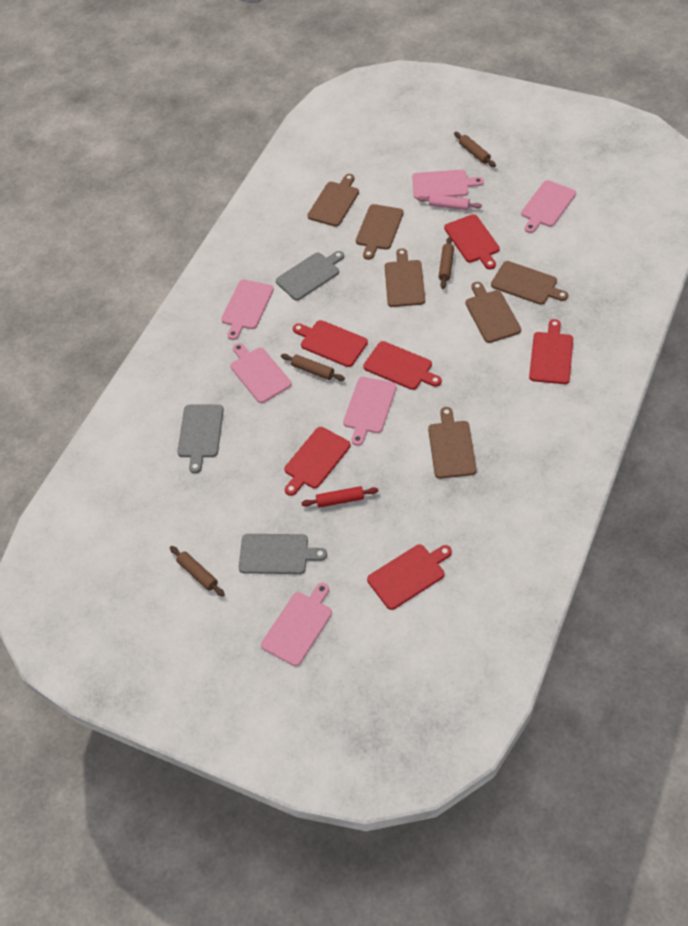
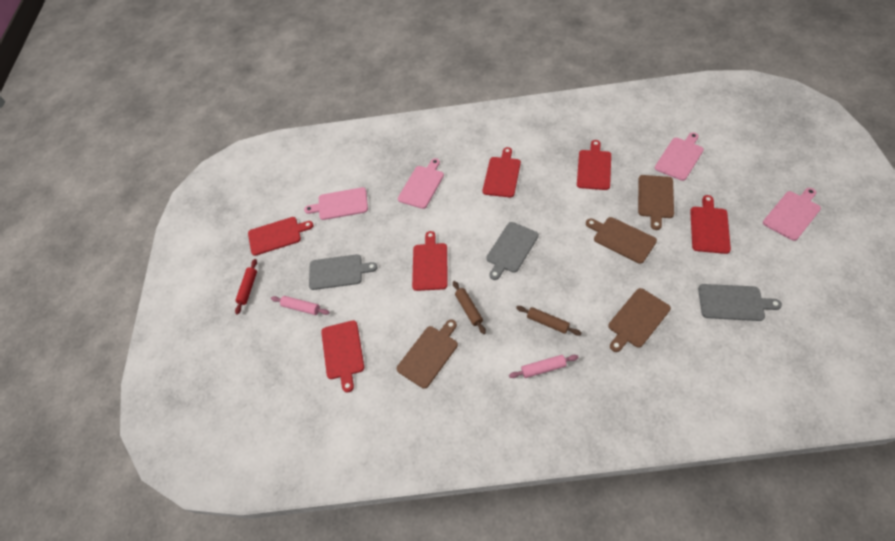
brown cutting board: [307,174,359,227] [356,204,404,260] [385,248,425,307] [428,407,477,479] [466,282,521,343] [491,261,568,305] = 6 -> [397,320,458,389] [586,217,657,264] [608,288,671,352] [638,175,674,230] = 4
brown rolling pin: [170,546,225,597] [281,354,345,381] [439,237,454,289] [454,132,496,167] = 4 -> [453,281,486,334] [516,306,581,336] = 2
pink cutting board: [221,280,274,340] [230,343,292,403] [261,583,332,666] [343,377,396,446] [412,170,484,199] [521,180,576,233] = 6 -> [304,187,368,220] [398,158,444,209] [655,132,704,181] [763,188,821,241] = 4
pink rolling pin: [417,194,482,210] = 1 -> [271,296,330,315] [509,355,579,378] = 2

